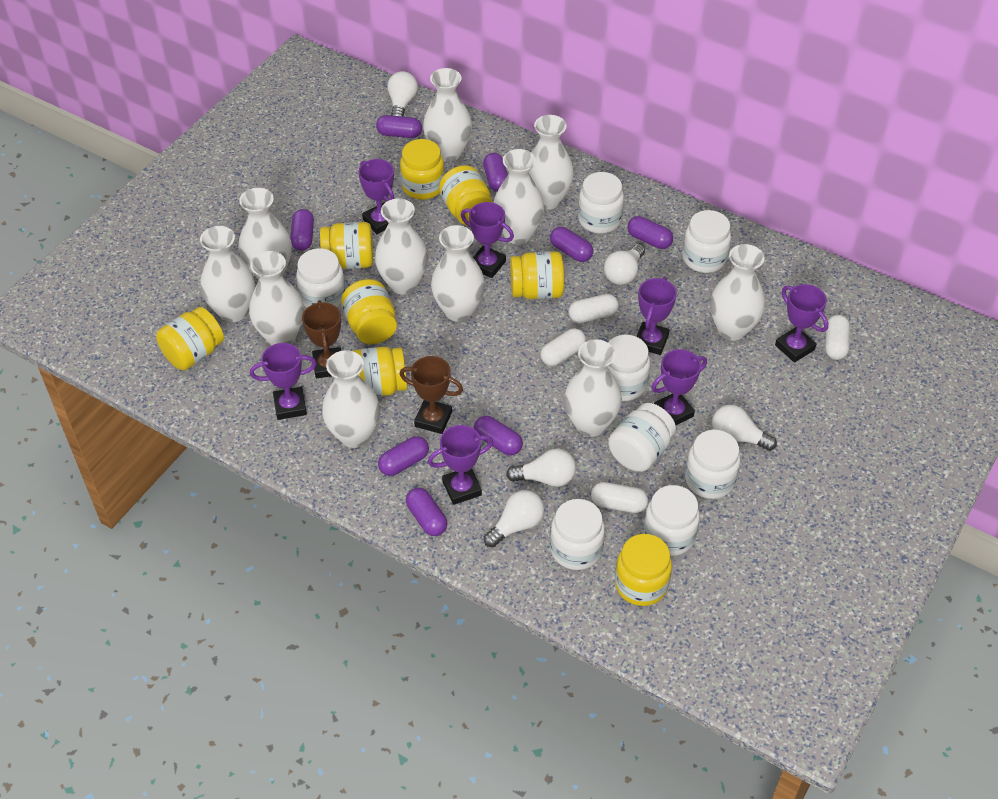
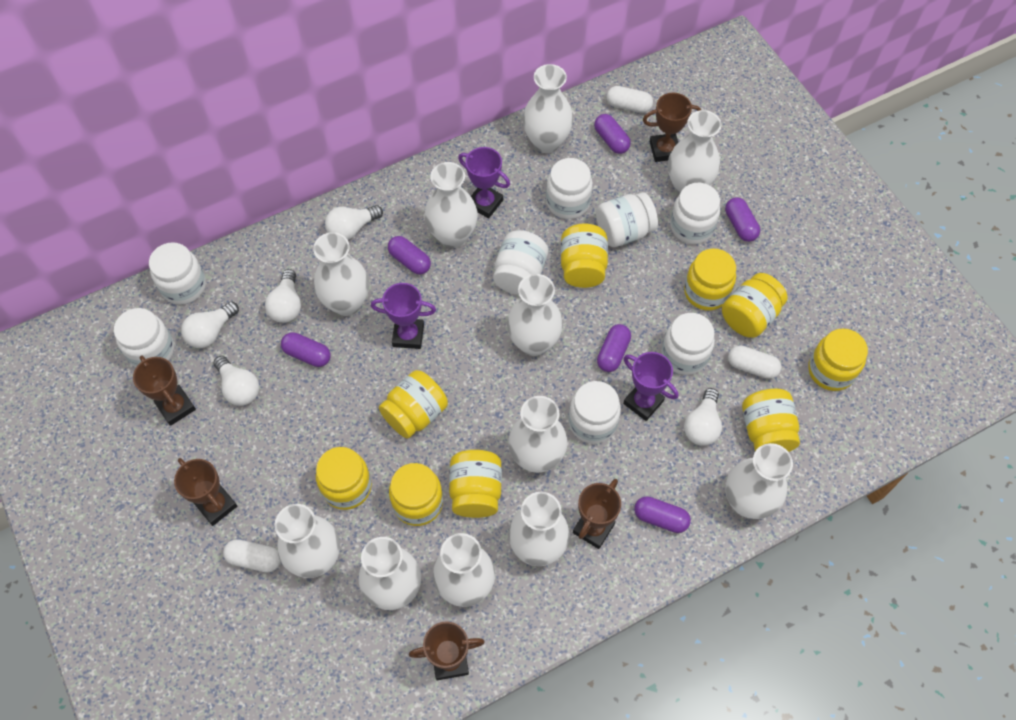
brown trophy: [302,300,341,378] [400,356,463,434] = 2 -> [133,356,196,426] [174,458,237,526] [409,621,485,680] [573,479,621,549] [643,93,701,162] = 5
purple capsule: [290,209,314,251] [376,115,422,138] [378,436,429,476] [406,488,447,536] [474,416,523,455] [483,153,508,192] [550,227,593,262] [627,216,673,249] = 8 -> [281,332,331,367] [388,236,431,275] [594,114,631,154] [597,324,631,372] [634,496,691,533] [725,197,760,242] = 6
purple trophy: [250,343,317,420] [359,159,395,234] [428,425,493,505] [461,202,514,278] [636,277,677,355] [651,349,707,425] [775,284,828,362] = 7 -> [371,283,436,349] [458,147,510,218] [623,352,678,421] = 3
white capsule: [540,328,586,366] [568,294,619,323] [591,482,648,513] [825,315,850,360] = 4 -> [223,539,281,573] [606,86,653,113] [728,345,781,379] = 3
yellow jar: [156,307,224,370] [320,222,373,269] [341,279,397,344] [353,347,407,397] [400,139,445,200] [439,165,493,226] [510,251,564,299] [615,534,672,606] = 8 -> [316,447,372,510] [379,370,448,439] [389,463,443,526] [449,450,502,518] [561,224,608,288] [684,249,736,311] [722,273,787,338] [742,389,800,452] [808,328,868,391] = 9

